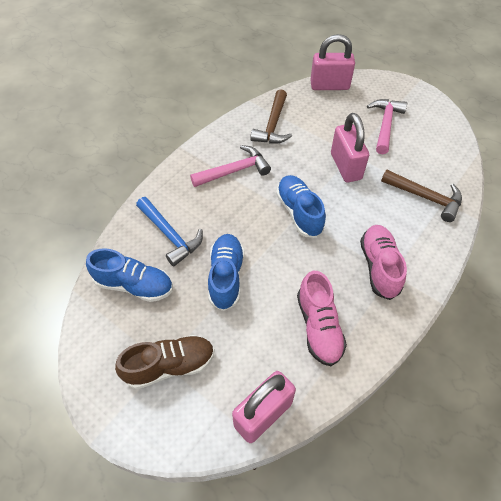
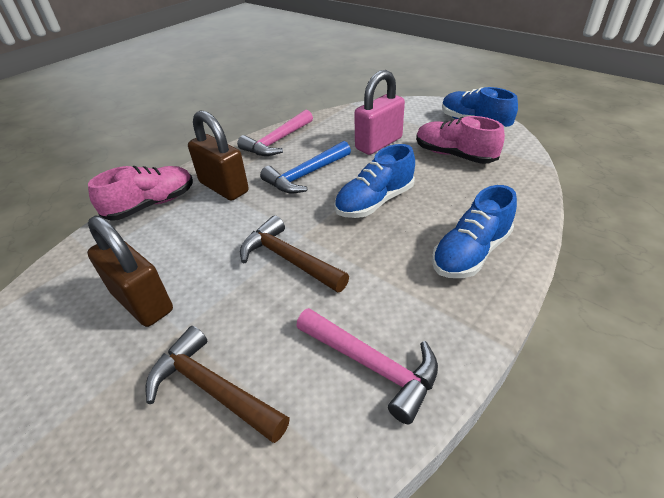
brown padlock: none = 0 -> [87,215,173,327] [188,110,249,201] = 2
brown shoe: [115,335,215,389] = 1 -> none = 0
pink padlock: [232,371,296,443] [310,34,355,90] [331,113,369,182] = 3 -> [354,70,405,155] = 1

